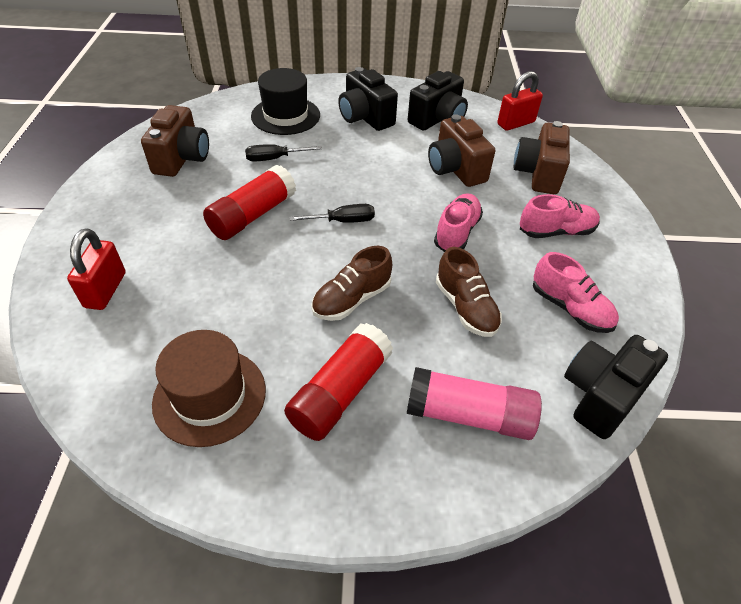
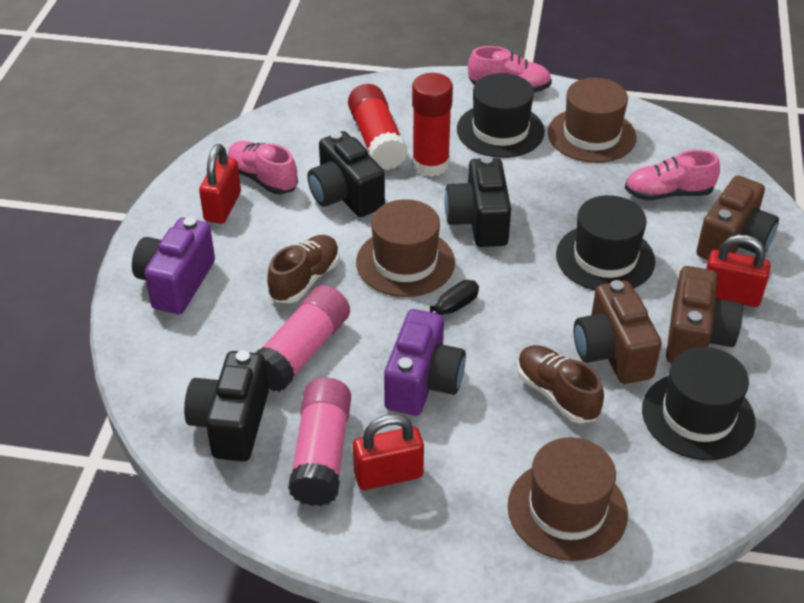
black hat: [251,68,320,135] = 1 -> [457,73,545,158] [556,195,655,291] [642,347,756,460] = 3
black screwdriver: [245,144,322,161] [289,204,375,223] = 2 -> [398,280,479,335] = 1
brown hat: [152,330,266,447] = 1 -> [356,199,455,297] [508,437,628,561] [548,78,636,163] = 3
pink glue stick: [407,367,542,440] = 1 -> [256,285,350,392] [288,377,351,506] = 2
purple camera: none = 0 -> [132,217,215,314] [384,309,466,416] = 2
red padlock: [67,228,126,310] [497,71,543,131] = 2 -> [199,144,241,224] [353,414,424,490] [706,235,770,307] = 3

